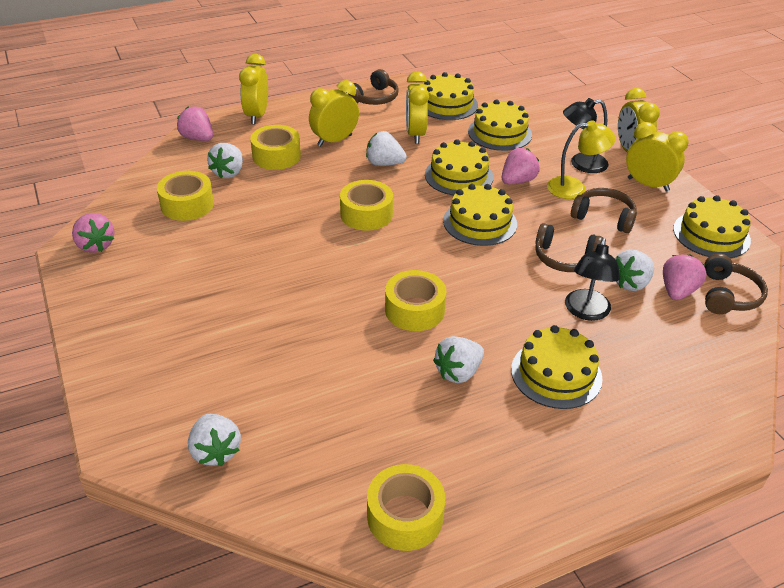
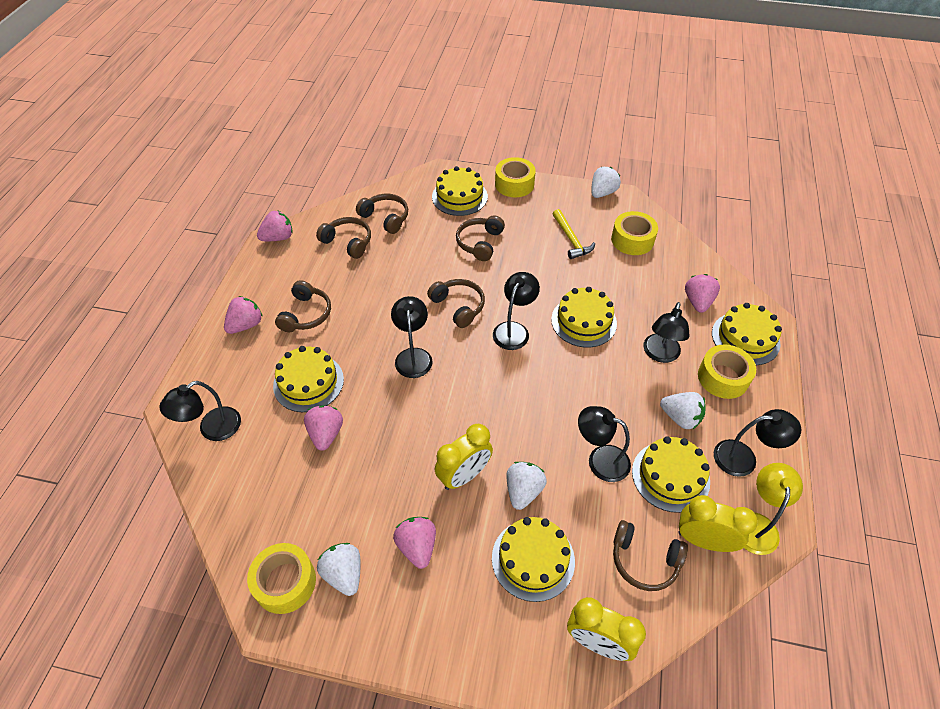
black lamp: [563,98,608,173] [565,238,620,321] = 2 -> [159,381,241,441] [391,296,433,378] [493,272,540,350] [578,406,631,482] [643,302,690,363] [714,409,801,477] = 6
brown headphones: [347,69,399,105] [535,223,603,272] [571,188,637,233] [705,253,768,314] = 4 -> [275,280,331,333] [316,217,371,259] [356,194,408,234] [427,279,485,328] [456,216,505,261] [613,520,688,591] = 6
pink strawberry: [72,213,115,253] [177,107,213,141] [502,148,539,184] [663,254,706,300] = 4 -> [224,296,263,334] [257,210,293,241] [304,405,343,451] [393,517,436,569] [685,274,720,313] = 5
white strawberry: [188,414,241,466] [207,143,243,179] [366,131,407,166] [433,336,484,383] [615,250,654,291] = 5 -> [317,543,361,596] [506,462,547,510] [591,167,621,198] [660,392,705,429] = 4
yellow clock: [239,54,268,124] [309,80,359,147] [406,71,429,144] [618,88,660,152] [626,122,689,191] = 5 -> [435,424,493,490] [567,597,646,661] [678,495,758,552] = 3
yellow hammer: none = 0 -> [553,209,595,259] = 1
yellow tape: [157,171,214,221] [250,125,301,170] [340,180,393,231] [367,464,445,551] [385,270,446,331] = 5 -> [247,543,316,614] [495,157,536,197] [611,211,658,255] [698,344,756,399] = 4

